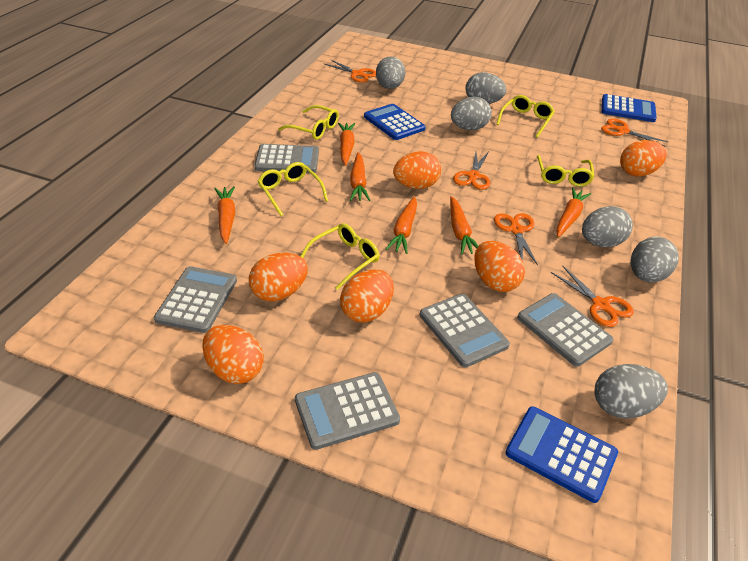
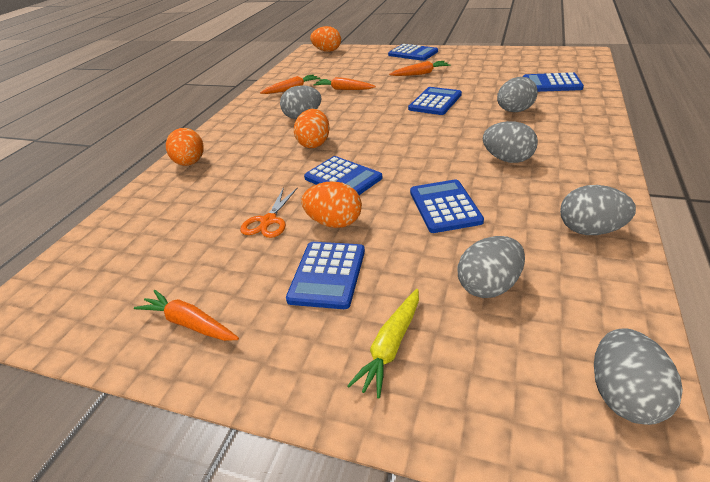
blue calculator: [364,104,426,140] [505,406,618,503] [602,94,657,122] = 3 -> [286,242,365,309] [304,156,383,195] [388,44,438,61] [408,87,462,115] [410,179,484,233] [523,72,584,92] = 6
grey calculator: [154,266,237,333] [254,144,319,173] [295,372,400,450] [420,294,510,368] [517,293,613,367] = 5 -> none = 0
orange carrot: [214,186,235,244] [338,123,355,165] [350,152,370,201] [386,196,417,254] [450,196,478,254] [556,188,591,237] = 6 -> [134,290,239,341] [260,74,320,94] [313,77,376,90] [389,61,450,76] = 4
orange egg: [202,325,264,384] [249,253,308,301] [340,269,394,323] [393,151,441,189] [474,241,525,292] [620,140,667,176] = 6 -> [166,128,203,166] [294,109,329,148] [301,181,362,228] [310,26,341,52] = 4
orange scissors: [324,59,376,83] [453,152,490,190] [494,213,538,265] [551,265,634,327] [601,119,668,146] = 5 -> [240,187,298,238] = 1
yellow carrot: none = 0 -> [347,289,419,399] = 1
yellow glasses: [258,162,328,216] [278,105,339,140] [300,223,380,290] [496,95,555,137] [537,155,595,187] = 5 -> none = 0

